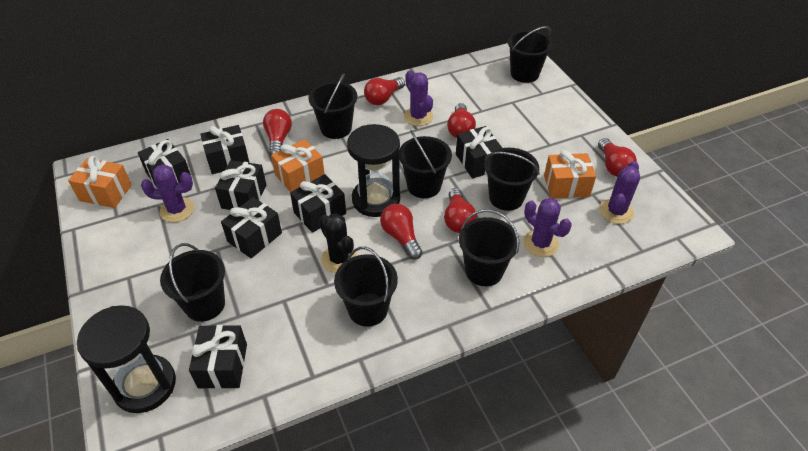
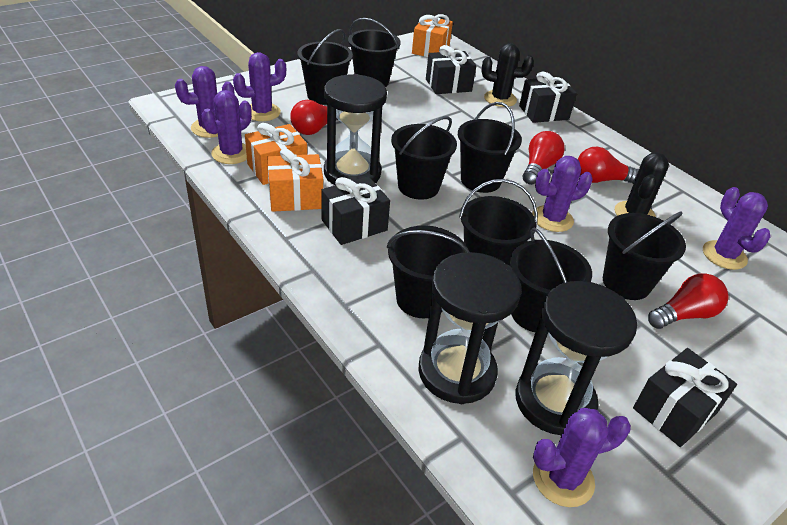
black bucket: [160,243,225,322] [308,73,357,139] [334,247,398,327] [399,130,452,198] [459,209,519,286] [484,148,540,211] [508,26,553,83] = 7 -> [297,29,353,105] [348,18,401,87] [387,225,469,318] [391,116,457,200] [458,102,522,193] [459,179,538,266] [510,228,592,332] [603,212,686,300] = 8
black cactus: [319,213,357,273] = 1 -> [481,43,534,107] [615,152,669,217] = 2
black gift: [138,139,191,187] [189,325,247,389] [200,125,250,174] [215,160,266,210] [221,197,282,258] [290,174,346,233] [456,126,502,179] = 7 -> [321,177,390,245] [426,45,476,94] [519,72,577,123] [633,348,737,447] = 4
black hourglass: [77,305,176,413] [347,124,400,217] = 2 -> [324,74,387,185] [418,252,522,404] [516,281,637,436] = 3
purple cactus: [141,164,194,223] [404,70,433,126] [523,198,572,257] [599,161,640,224] = 4 -> [175,66,234,138] [202,90,252,164] [233,52,286,121] [532,156,593,232] [533,408,631,507] [703,187,771,270] = 6
red light bulb: [263,109,292,156] [364,77,405,105] [380,204,423,260] [444,188,477,233] [447,103,476,138] [598,138,637,177] = 6 -> [290,100,338,135] [523,131,565,185] [578,147,639,184] [648,273,728,329] = 4

